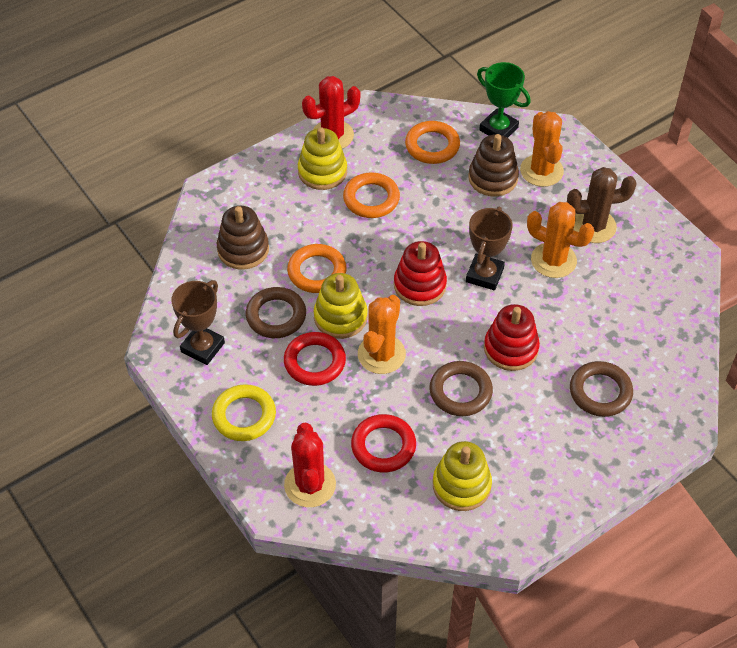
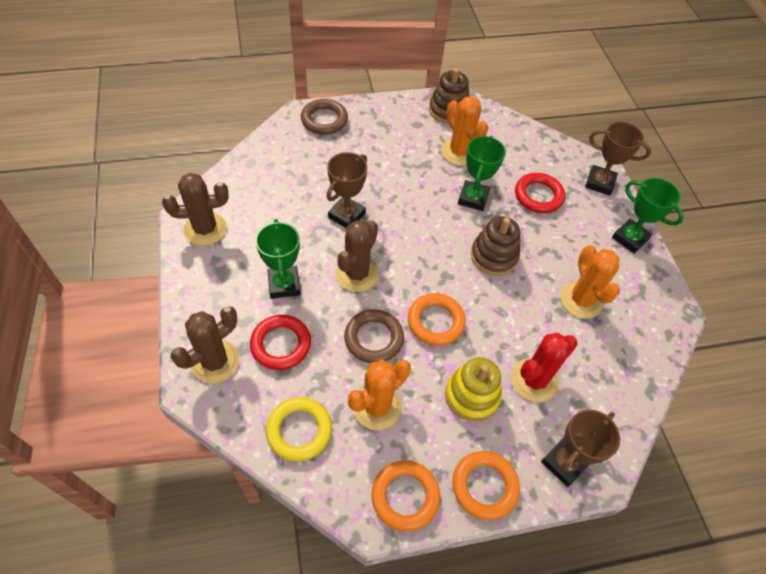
brown cactus: [567,167,637,243] = 1 -> [162,173,229,246] [171,306,239,383] [335,220,379,292] = 3
brown ring: [246,287,306,338] [429,361,493,416] [570,361,633,417] = 3 -> [301,99,348,135] [344,309,404,363] = 2
brown trophy: [171,280,225,365] [466,206,513,290] = 2 -> [327,152,367,228] [541,410,620,487] [585,122,651,195] = 3
green trophy: [477,62,531,138] = 1 -> [255,219,300,299] [458,136,506,211] [612,178,684,254] = 3
red cactus: [284,423,336,507] [302,76,360,149] = 2 -> [511,333,578,402] = 1
red stacking toy: [394,241,447,306] [484,304,540,371] = 2 -> none = 0
yellow stacking toy: [298,127,347,190] [314,273,368,339] [433,441,492,511] = 3 -> [445,357,502,422] = 1

